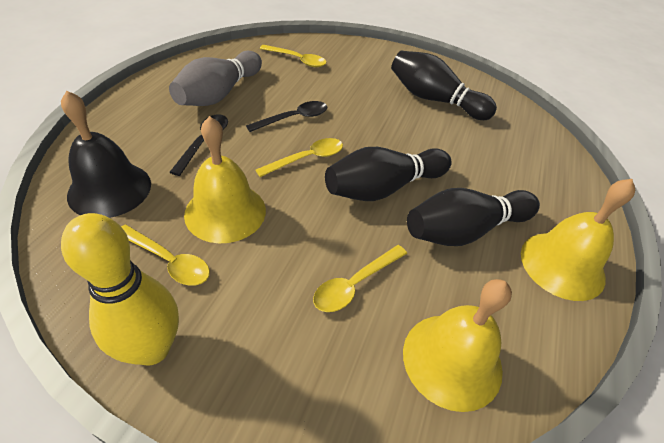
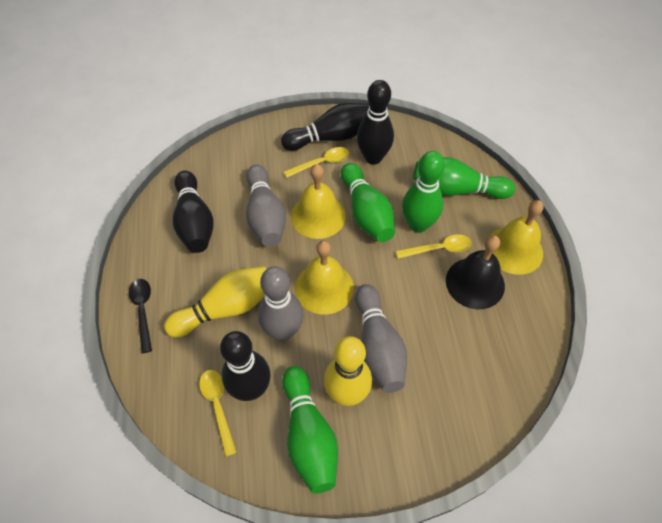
black bowling pin: [325,147,452,201] [391,51,497,120] [407,188,540,246] = 3 -> [173,170,214,253] [220,331,271,401] [281,103,369,151] [357,80,394,164] = 4
black spoon: [170,114,228,176] [246,101,327,132] = 2 -> [129,279,152,353] = 1
green bowling pin: none = 0 -> [282,366,338,494] [341,163,395,242] [402,151,445,233] [413,157,515,199] = 4
grey bowling pin: [169,51,262,106] = 1 -> [246,164,286,247] [258,266,304,341] [355,284,407,393] = 3
yellow bowling pin: [61,213,179,366] = 1 -> [164,266,266,337] [324,336,372,406] = 2
yellow spoon: [121,225,210,286] [256,138,343,177] [260,45,327,67] [313,245,407,312] = 4 -> [199,370,237,457] [284,147,349,178] [396,234,472,259] = 3

